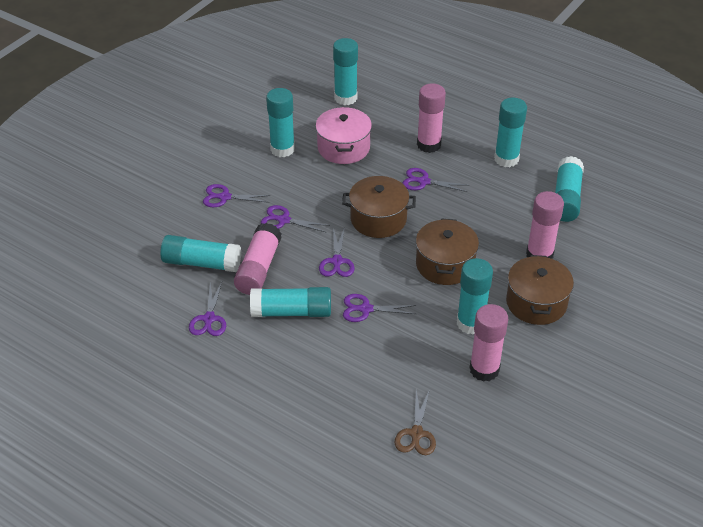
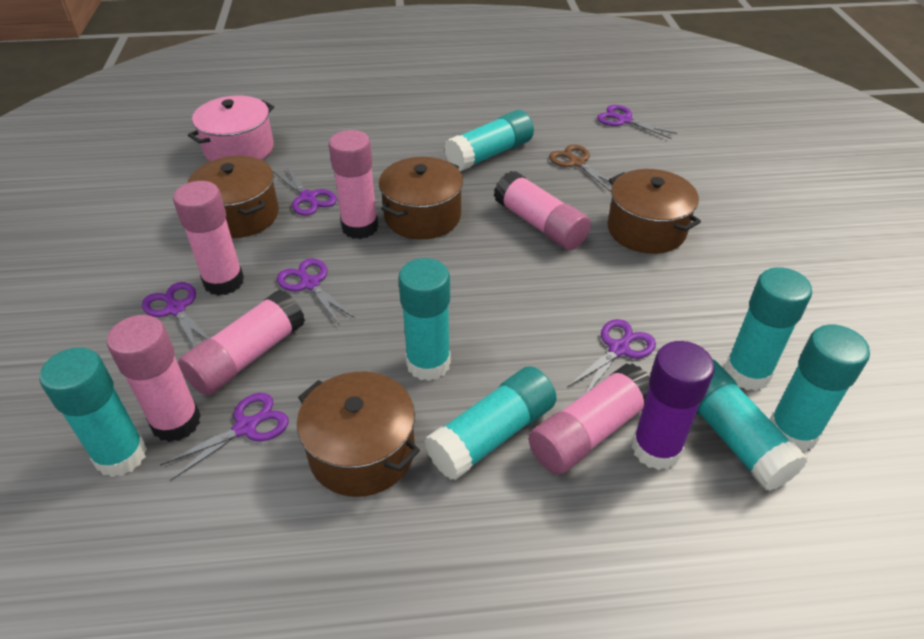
brown pot: [342,176,416,238] [416,218,479,285] [506,255,574,325] = 3 -> [188,156,279,238] [297,372,420,497] [379,157,463,239] [607,169,701,254] = 4
pink glue stick: [234,223,282,295] [417,83,446,153] [470,304,508,382] [526,191,564,259] = 4 -> [107,315,201,442] [173,181,244,296] [178,290,305,396] [329,130,379,239] [494,171,591,250] [529,363,650,475] = 6
purple glue stick: none = 0 -> [632,341,714,470] = 1

